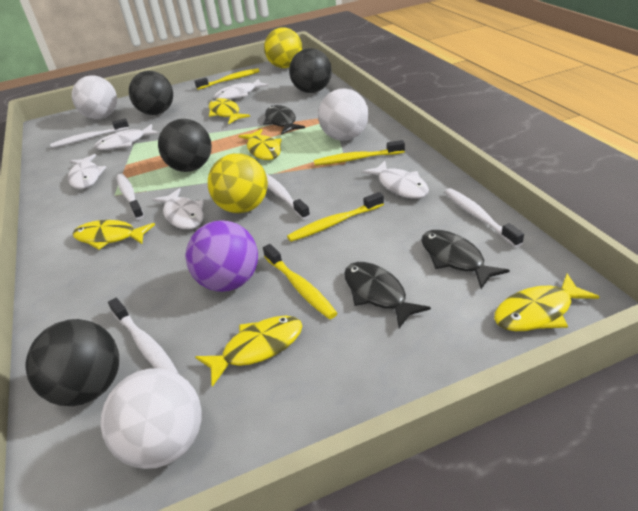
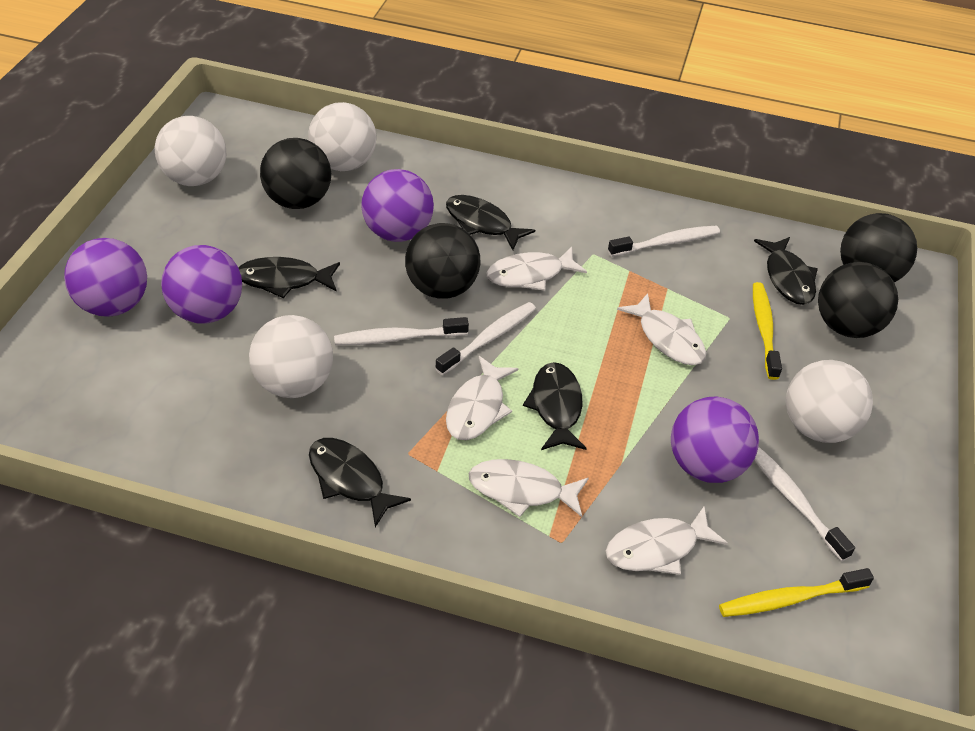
black fish: [263,105,305,135] [344,262,431,328] [421,230,510,289] = 3 -> [239,257,340,298] [309,438,411,527] [446,195,535,250] [523,362,587,450] [754,237,818,305] = 5
purple ball: [186,220,258,292] = 1 -> [64,238,147,317] [161,245,242,324] [361,169,434,242] [671,396,759,483] = 4
white ball: [72,76,117,119] [101,368,202,469] [318,88,369,141] = 3 -> [155,116,226,186] [249,315,333,398] [308,102,377,171] [786,360,873,443] = 4
white toothbrush: [50,118,129,148] [108,298,179,374] [117,174,144,220] [266,174,310,220] [444,188,524,247] = 5 -> [334,317,469,345] [435,302,536,375] [608,226,720,257] [754,447,855,561] = 4
yellow ball: [208,153,268,213] [264,27,302,68] = 2 -> none = 0
yellow fish: [72,220,155,250] [195,316,302,387] [209,98,250,124] [238,129,282,160] [494,273,599,331] = 5 -> none = 0
yellow toothbrush: [194,68,260,90] [263,244,337,319] [287,192,384,242] [314,140,405,166] = 4 -> [719,568,874,617] [753,282,782,380] = 2

